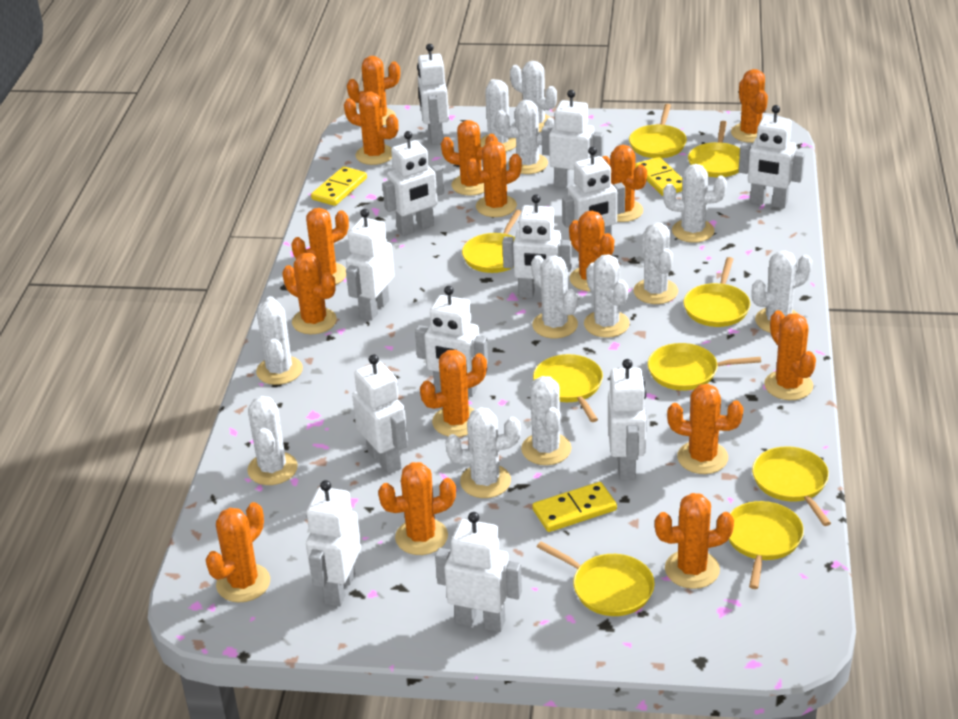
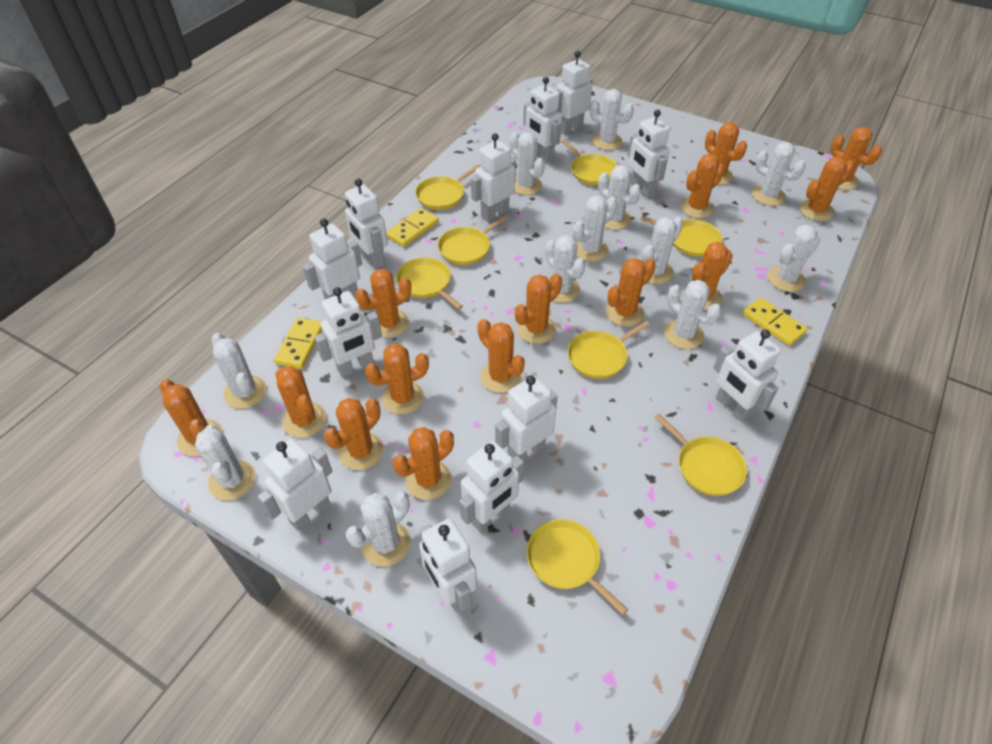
orange cactus: [205,502,270,603] [282,253,337,334] [291,208,349,285] [344,92,398,165] [347,56,400,126] [378,462,456,555] [420,350,487,437] [441,120,498,196] [467,141,522,217] [569,211,614,291] [602,145,647,222] [655,493,734,589] [667,384,744,474] [731,69,768,143] [764,310,816,400] = 15 -> [160,379,223,456] [275,366,327,438] [324,398,383,470] [355,269,411,338] [365,344,429,414] [393,427,454,500] [477,319,525,393] [515,274,562,344] [606,258,656,327] [680,154,725,218] [684,242,733,310] [705,122,747,185] [799,157,854,221] [831,127,882,190] = 14
yellow pan: [462,210,521,273] [533,354,603,422] [537,541,655,616] [629,104,687,158] [648,343,761,391] [683,257,750,327] [688,121,740,177] [729,501,804,589] [752,446,831,526] = 9 -> [396,257,463,309] [415,165,480,210] [438,215,508,265] [527,519,628,615] [561,139,618,185] [568,321,650,379] [641,215,722,256] [654,414,747,496] = 8

